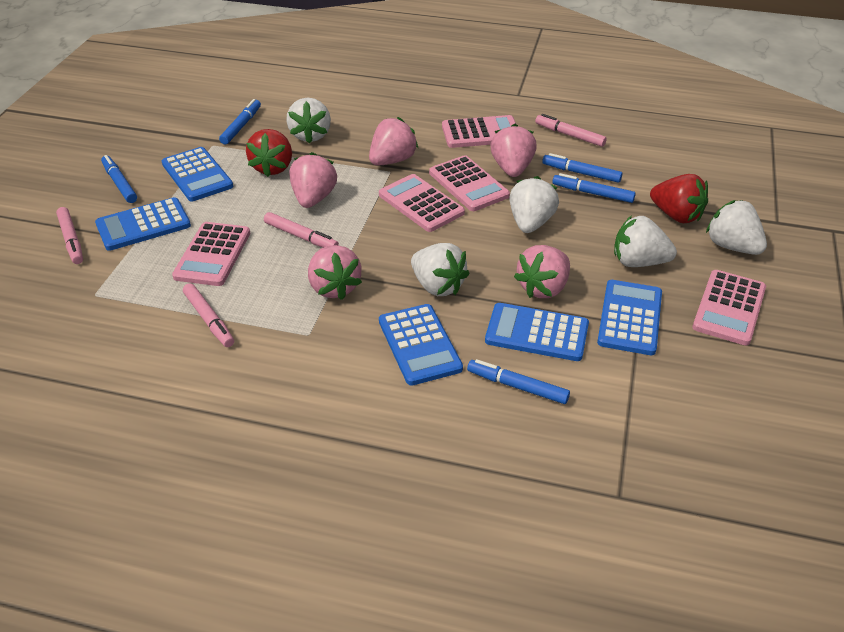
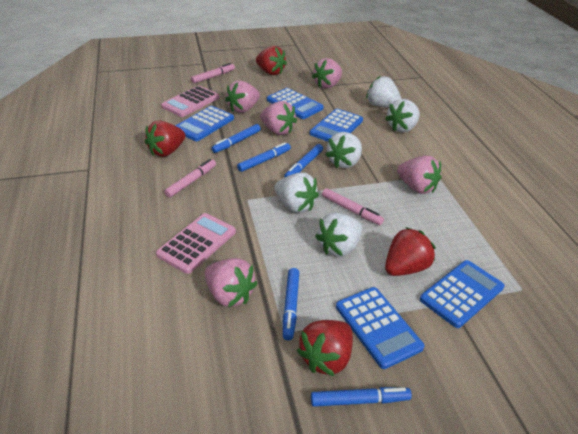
pink calculator: [172,222,250,286] [379,174,465,232] [429,155,510,211] [442,115,516,148] [692,270,766,346] = 5 -> [156,213,236,274] [161,86,219,117] = 2
pink marker: [56,207,83,264] [183,283,234,347] [264,212,339,248] [535,114,607,147] = 4 -> [164,159,216,197] [191,63,235,84] [322,188,384,225] = 3
red strawberry: [246,129,292,177] [650,174,708,223] = 2 -> [145,121,185,157] [256,46,287,75] [297,320,353,376] [385,227,436,276] = 4

